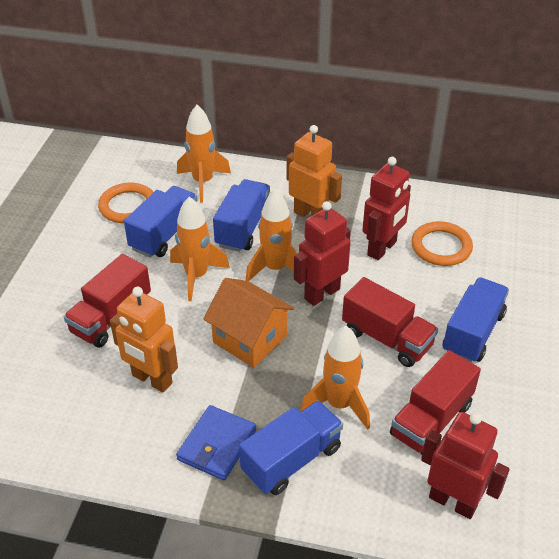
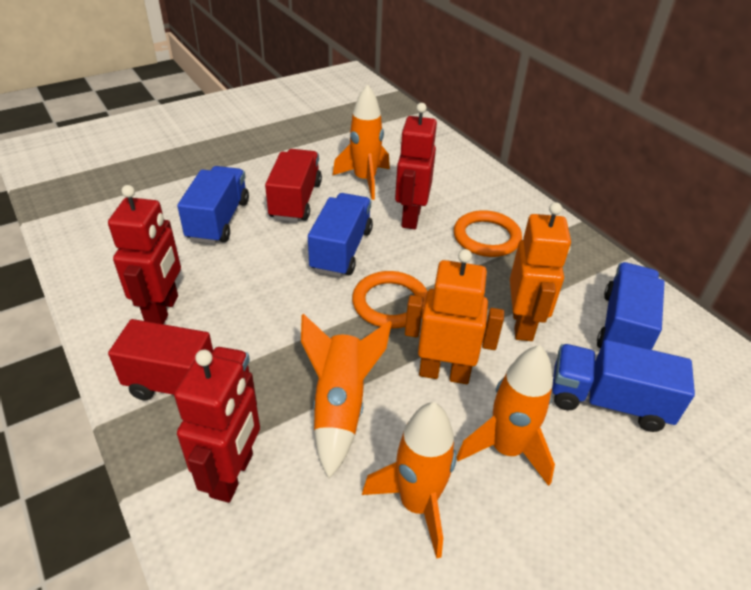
blue wallet: [176,405,256,480] = 1 -> none = 0
orange house: [203,278,294,368] = 1 -> none = 0
red truck: [64,254,151,348] [342,277,438,367] [390,350,481,455] = 3 -> [108,319,250,401] [265,149,322,222] = 2

